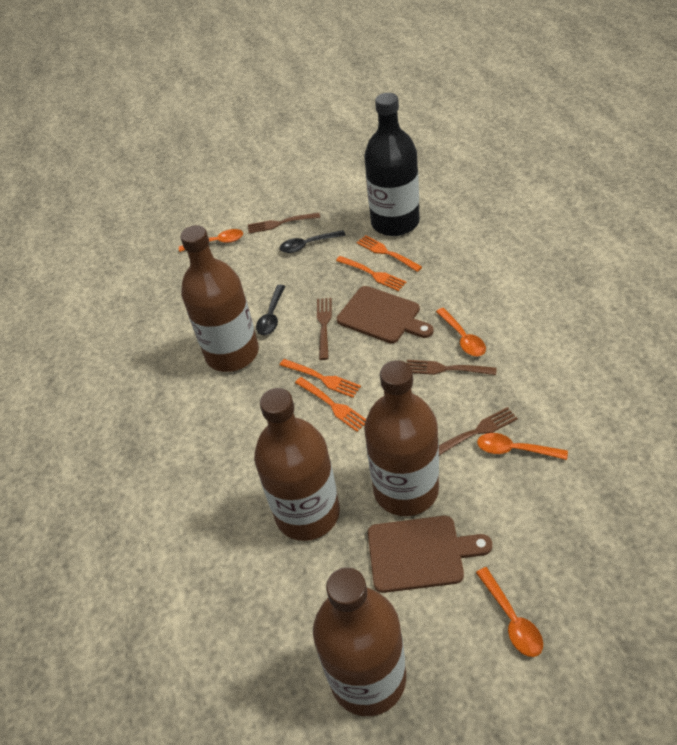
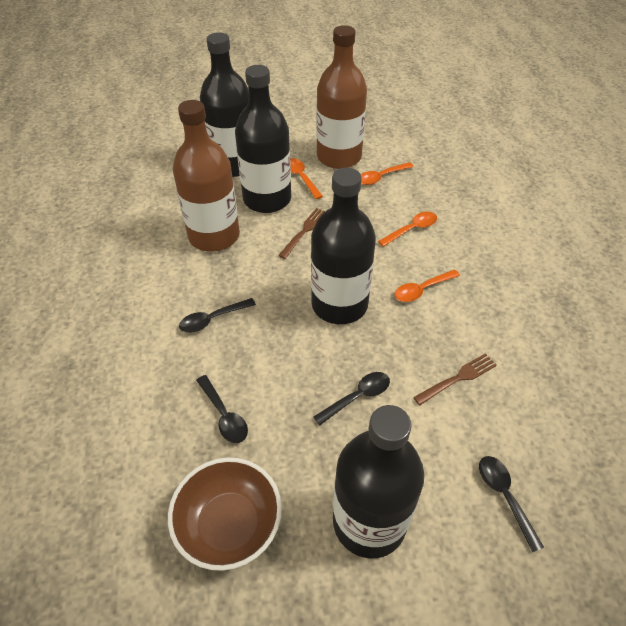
black bottle: [364,93,420,236] = 1 -> [200,32,249,177] [235,65,291,213] [311,168,376,324] [333,405,424,559] = 4
black spoon: [256,285,285,335] [279,230,346,253] = 2 -> [179,298,256,333] [196,375,248,443] [314,372,390,425] [479,456,544,552] = 4
brown bottle: [180,225,259,372] [254,388,340,541] [313,567,406,716] [364,360,439,516] = 4 -> [173,100,240,252] [316,25,367,169] = 2
brown bowl: none = 0 -> [168,457,282,571] = 1
brown cutting board: [337,286,433,343] [368,516,492,593] = 2 -> none = 0
brown fork: [248,213,320,234] [317,298,332,360] [407,360,497,375] [439,407,518,455] = 4 -> [278,208,325,259] [413,353,497,405] = 2
orange fork: [280,359,361,398] [295,377,366,432] [336,256,407,291] [356,235,422,272] = 4 -> none = 0

